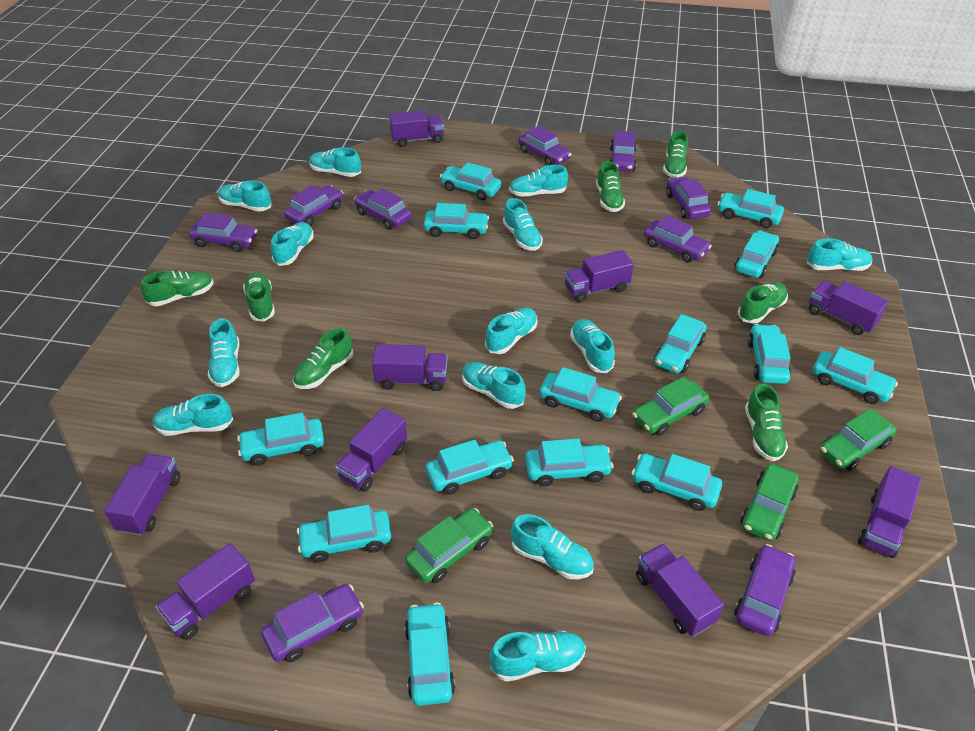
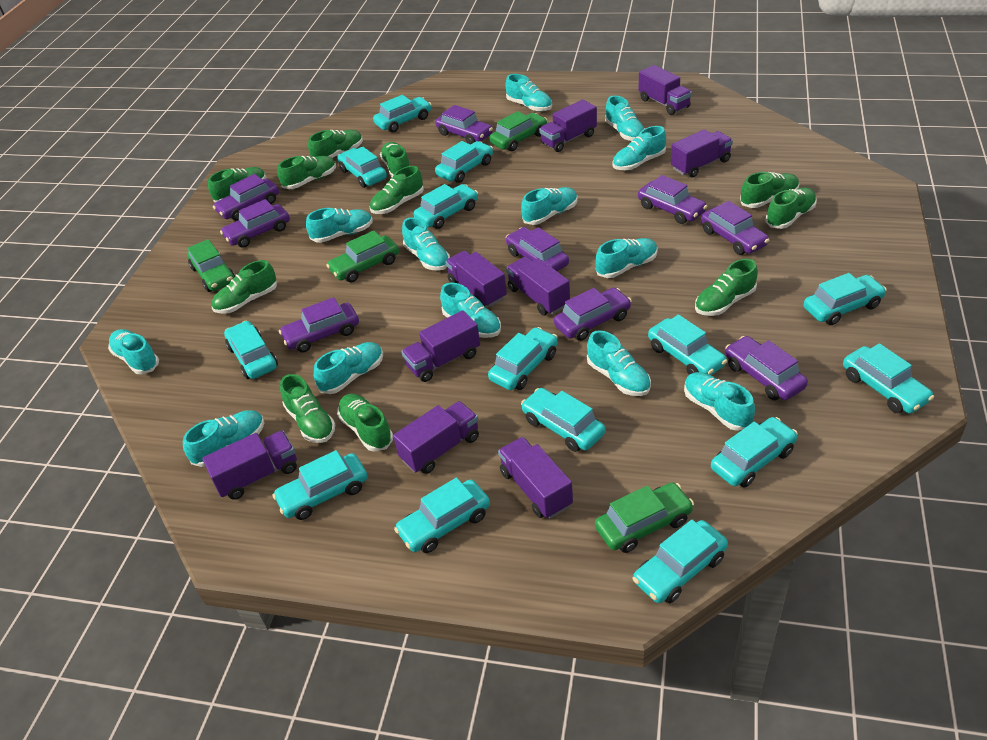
green shoe: [141,271,214,306] [243,272,275,322] [293,328,353,389] [596,161,625,212] [663,131,688,178] [738,282,788,324] [745,384,788,461] = 7 -> [208,167,266,202] [212,260,277,314] [277,156,336,189] [280,374,335,443] [308,130,363,158] [337,394,393,452] [370,166,424,214] [380,142,410,178] [695,259,758,316] [740,172,799,208] [766,187,817,229] = 11

